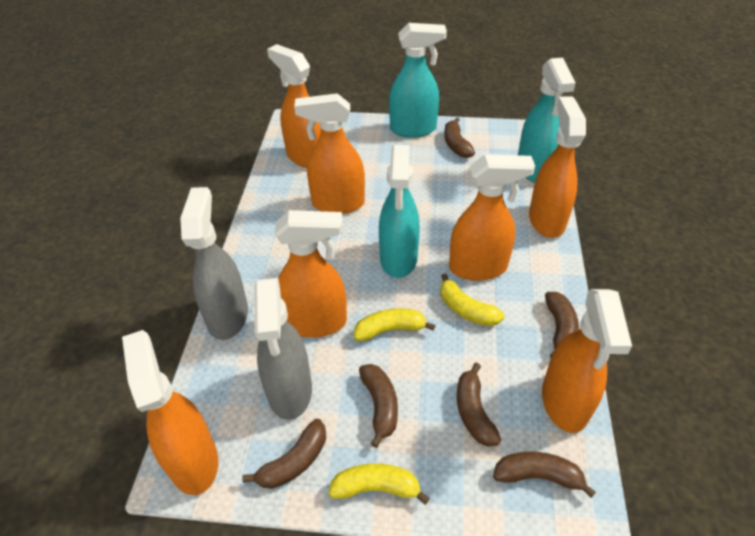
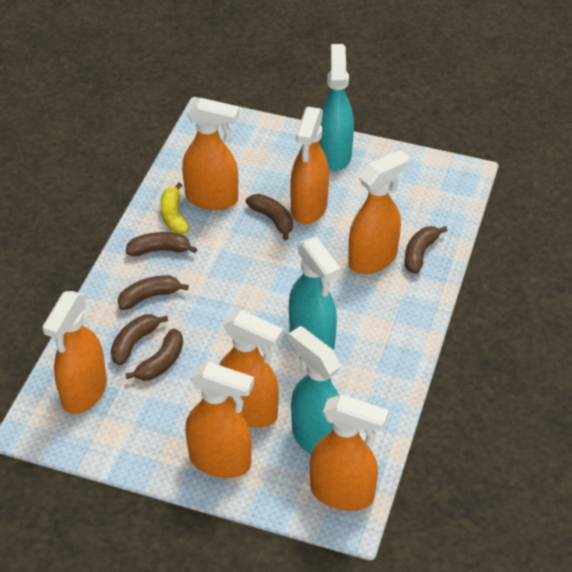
grey spray bottle: [180,187,248,340] [253,278,312,420] = 2 -> none = 0
yellow banana: [328,463,430,505] [354,308,436,341] [440,273,504,326] = 3 -> [160,182,189,234] = 1

